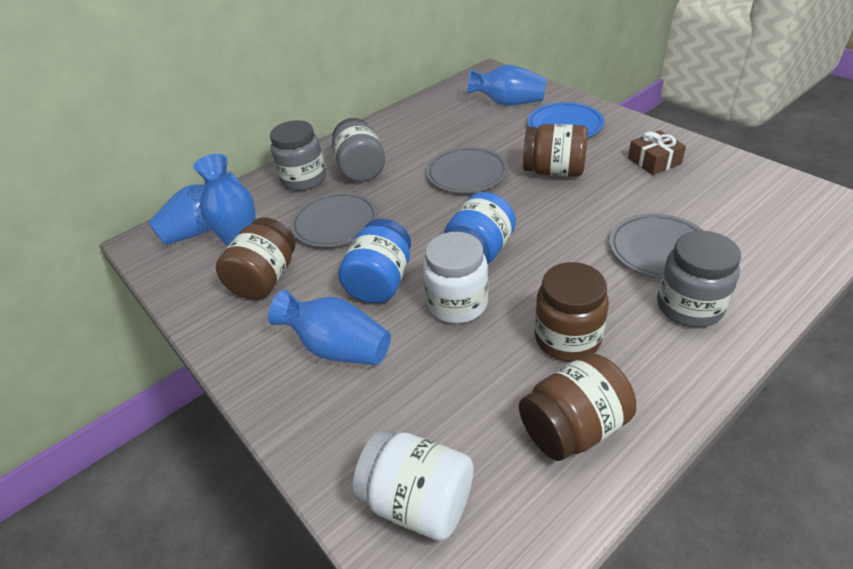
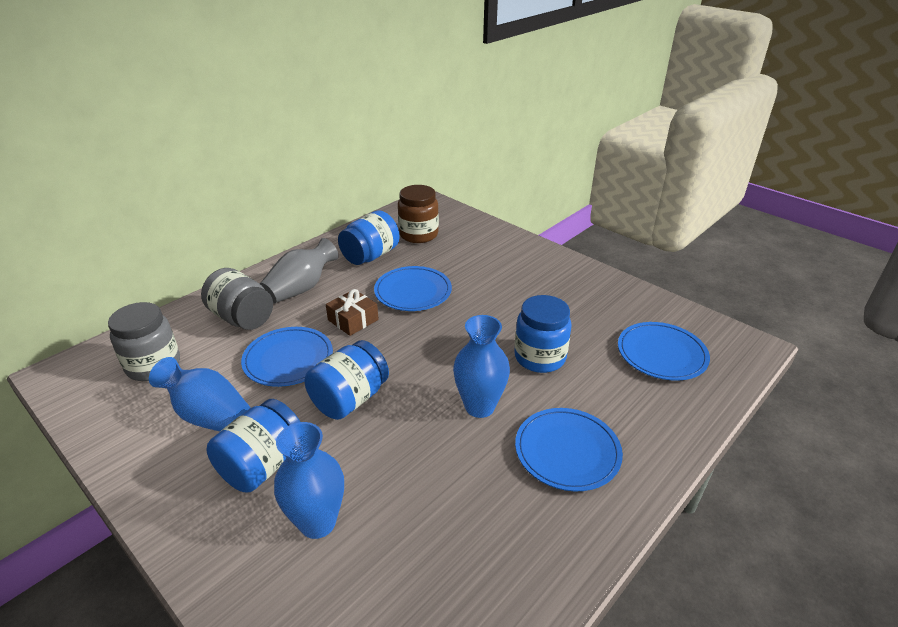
blue jar: [338,218,411,303] [444,192,516,264] = 2 -> [206,399,300,492] [305,340,389,420] [338,210,400,265] [514,295,572,373] = 4
blue plate: [527,102,604,138] = 1 -> [241,327,333,387] [374,266,452,311] [515,408,623,491] [618,322,710,381] = 4
blue vase: [148,171,241,246] [193,154,256,247] [268,290,391,365] [468,65,547,106] = 4 -> [149,357,251,432] [274,422,344,539] [453,315,510,418] = 3
brown jar: [216,217,295,299] [519,353,636,461] [523,124,588,177] [535,262,609,361] = 4 -> [398,185,439,243] = 1
grey jar: [270,120,326,191] [332,118,385,182] [657,231,741,327] = 3 -> [108,302,180,381] [201,268,273,330] = 2
grey plate: [290,192,378,247] [426,147,508,193] [609,214,703,278] = 3 -> none = 0
grey vase: none = 0 -> [260,238,339,303] = 1
white jar: [352,429,474,541] [423,232,489,324] = 2 -> none = 0

